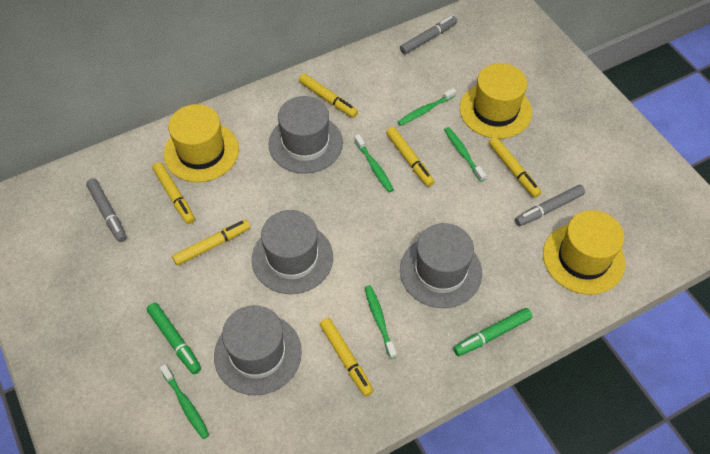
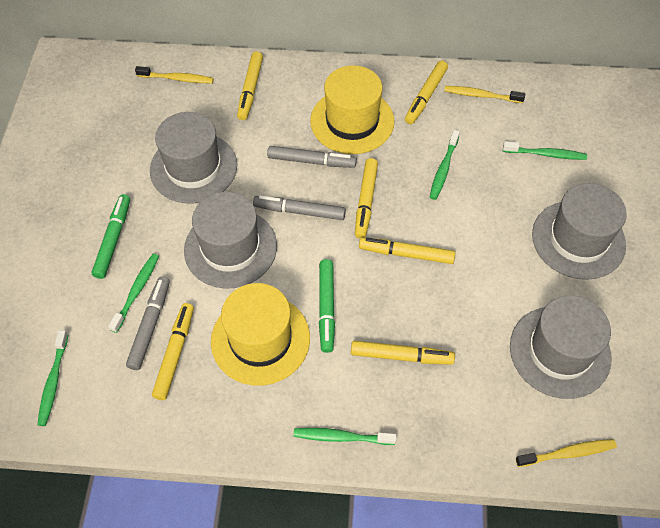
yellow hat: [164,104,239,182] [460,63,532,139] [543,210,626,295] = 3 -> [211,283,310,386] [310,65,395,154] = 2
yellow toothbrush: none = 0 -> [135,66,214,83] [444,86,525,103] [516,439,617,467] = 3

